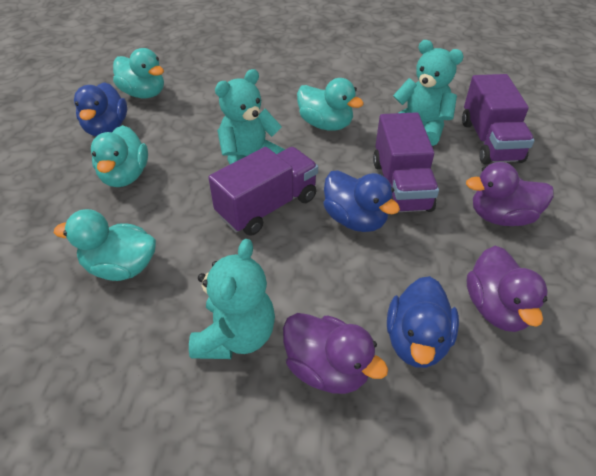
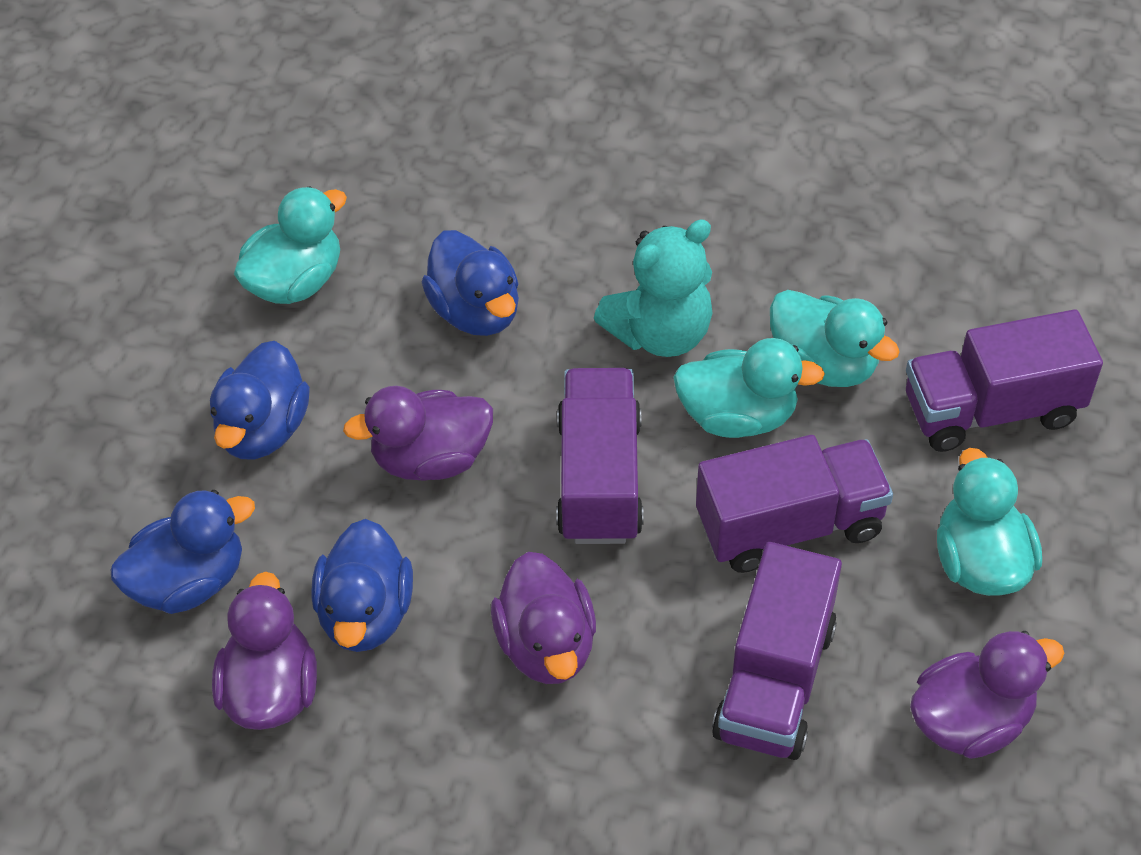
blue duck: [74,82,127,136] [323,170,400,232] [387,276,459,368] = 3 -> [110,490,255,614] [210,341,310,459] [311,519,413,652] [422,230,519,336] = 4
purple duck: [283,313,388,394] [466,162,554,226] [467,246,548,332] = 3 -> [212,572,317,730] [343,386,493,481] [491,552,596,684] [910,631,1065,759] = 4
purple truck: [208,147,318,236] [373,112,439,212] [462,74,535,165] = 3 -> [556,368,644,544] [696,435,893,573] [712,542,842,760] [906,309,1103,452] = 4
turquoise teddy bear: [189,239,275,359] [215,69,285,164] [393,40,464,146] = 3 -> [594,219,712,357] = 1

